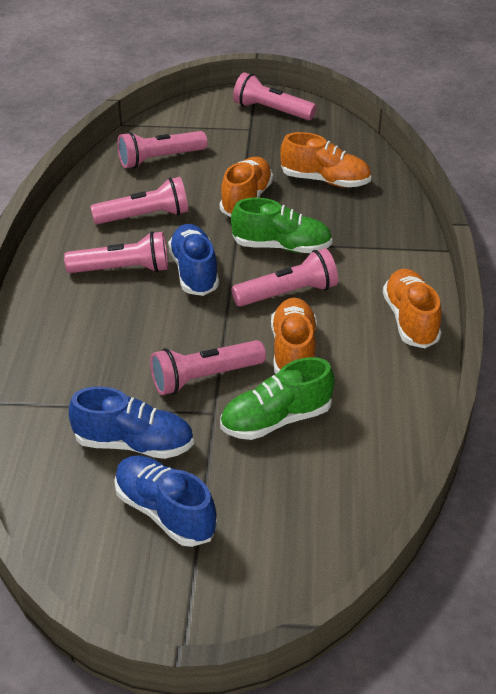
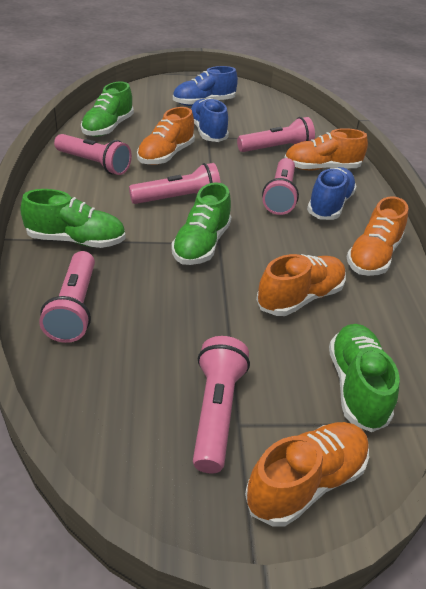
green shoe: [220,357,335,440] [231,198,332,253] = 2 -> [20,189,126,248] [81,82,134,137] [171,182,231,265] [329,324,400,432] = 4
orange shoe: [220,157,273,217] [271,298,317,374] [280,132,371,187] [383,269,442,348] = 4 -> [137,107,195,165] [245,422,369,527] [256,254,346,316] [284,128,368,170] [347,197,408,276] = 5

